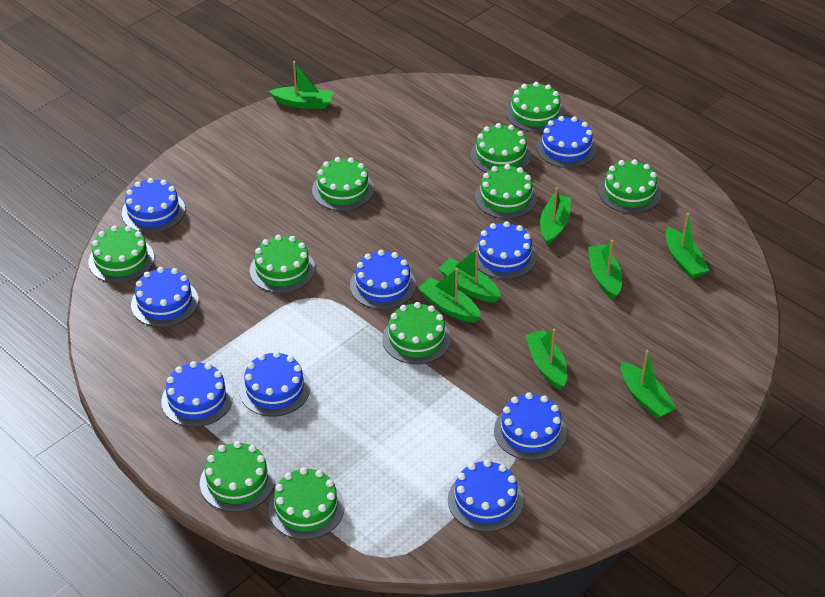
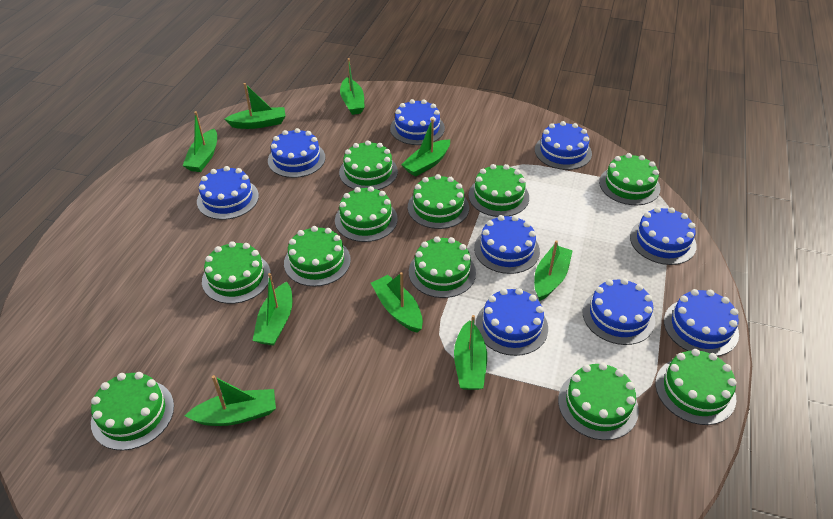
green boat: [269,61,333,109] [418,268,481,323] [438,248,501,303] [526,329,567,390] [540,187,571,246] [588,240,622,300] [621,350,677,419] [666,213,710,279] = 8 -> [183,111,217,172] [185,375,276,426] [225,83,286,129] [252,273,292,345] [340,58,365,115] [371,272,423,333] [401,119,450,177] [454,315,487,390] [534,240,573,301] = 9
green cake: [88,226,154,283] [200,441,275,512] [250,235,315,293] [268,467,345,540] [312,157,374,211] [382,302,451,364] [471,123,531,172] [475,164,537,219] [506,82,565,132] [599,159,661,214] = 10 -> [91,372,174,451] [202,241,271,304] [284,226,351,287] [335,186,398,242] [339,140,398,190] [408,174,469,229] [409,236,476,298] [468,164,529,217] [558,362,639,440] [599,153,660,205] [655,349,737,425] = 11

